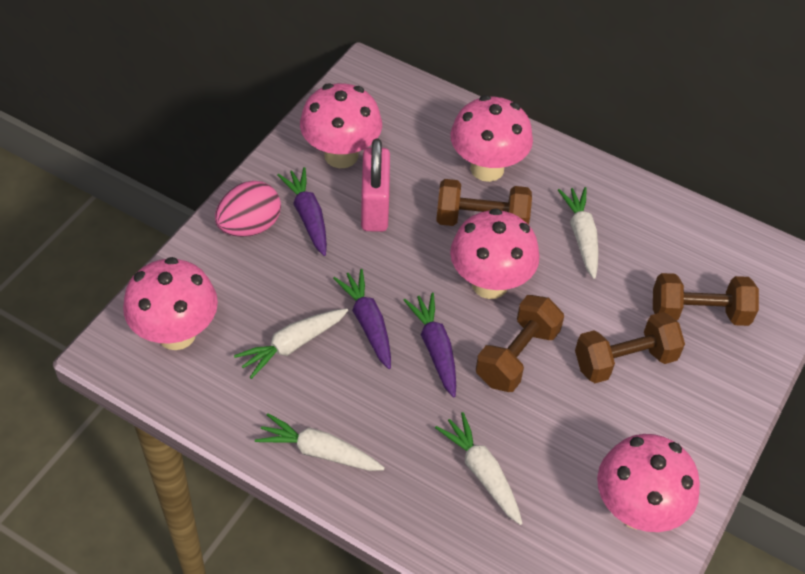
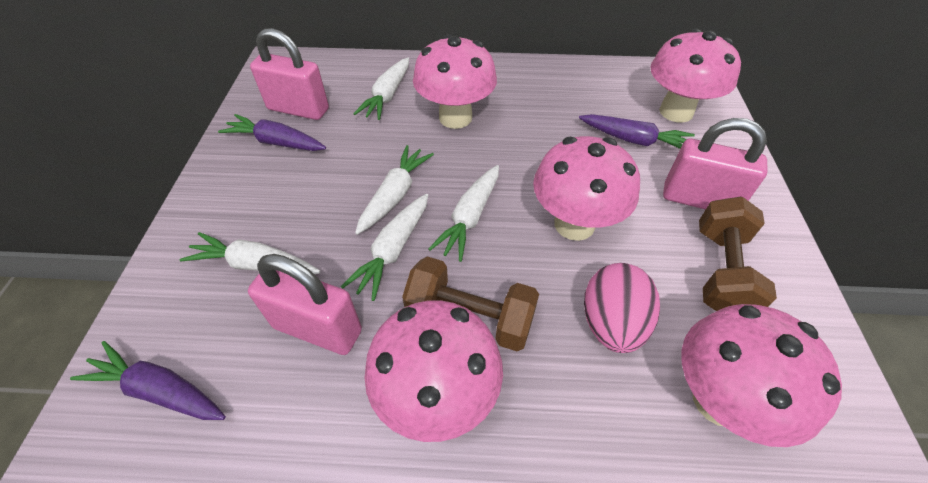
brown dumbbell: [436,179,532,226] [476,295,564,392] [575,312,685,383] [653,273,759,326] = 4 -> [402,256,539,351] [699,197,777,311] = 2
pink padlock: [361,139,390,232] = 1 -> [248,254,362,355] [250,28,329,120] [663,118,768,210] = 3
white carrot: [234,309,348,379] [255,413,385,471] [435,412,522,525] [558,187,599,279] = 4 -> [180,232,320,274] [341,194,428,301] [353,58,409,120] [355,145,434,235] [429,165,499,262] = 5

